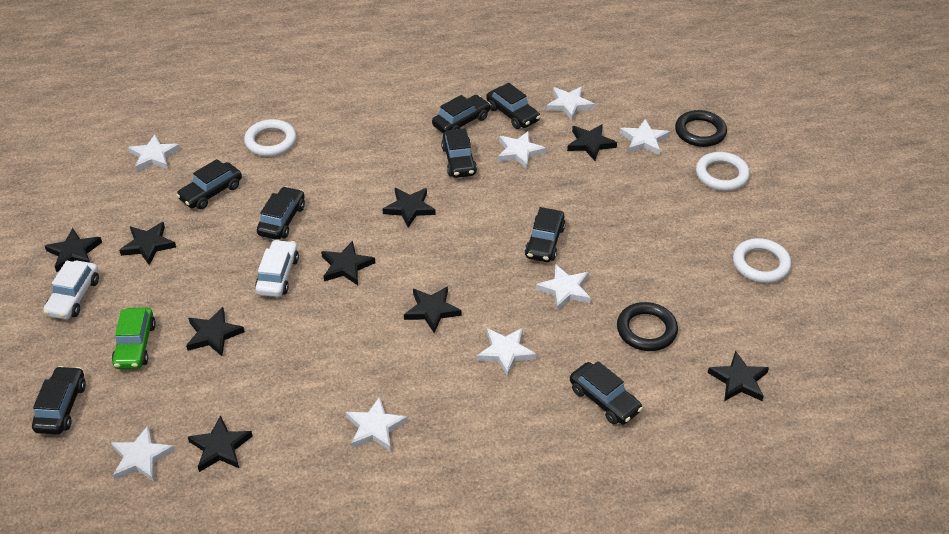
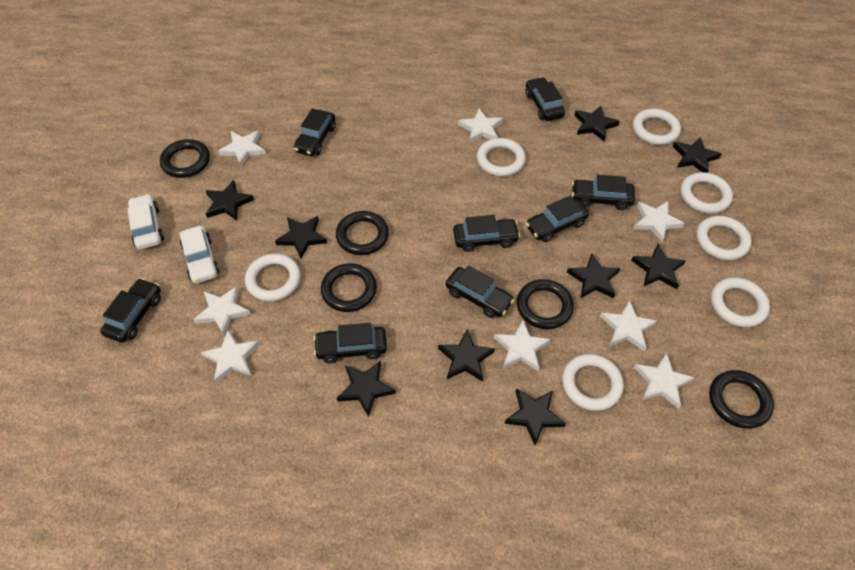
black ring: [617,302,678,351] [675,110,727,147] = 2 -> [160,139,210,178] [321,263,377,312] [336,211,389,255] [517,279,574,329] [709,370,774,429] = 5
green car: [112,308,156,369] = 1 -> none = 0
white ring: [244,119,296,157] [696,152,750,191] [733,238,791,283] = 3 -> [245,254,301,301] [477,138,526,176] [562,354,624,411] [633,109,681,145] [680,172,733,214] [696,216,752,260] [711,277,770,327] = 7

